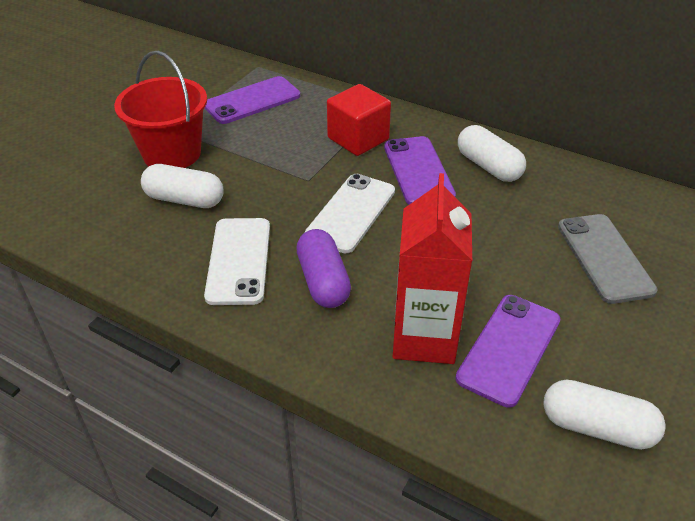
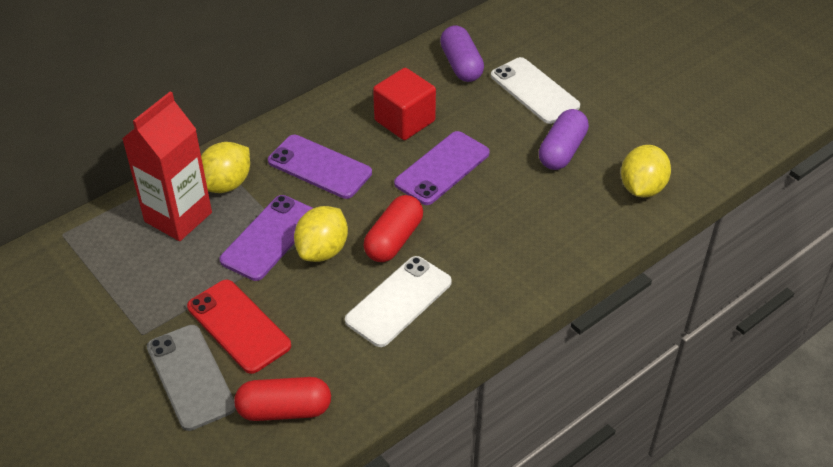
purple capsule: [296,229,351,308] = 1 -> [440,25,484,82] [539,109,589,170] = 2
red bucket: [114,51,207,168] = 1 -> none = 0
red capsule: none = 0 -> [234,377,331,421] [364,195,423,262] = 2
red phone: none = 0 -> [187,280,291,374] = 1
white capsule: [141,164,224,208] [458,125,526,182] [543,380,666,450] = 3 -> none = 0
yellow lemon: none = 0 -> [201,142,250,193] [294,206,348,262] [621,145,671,198] = 3

